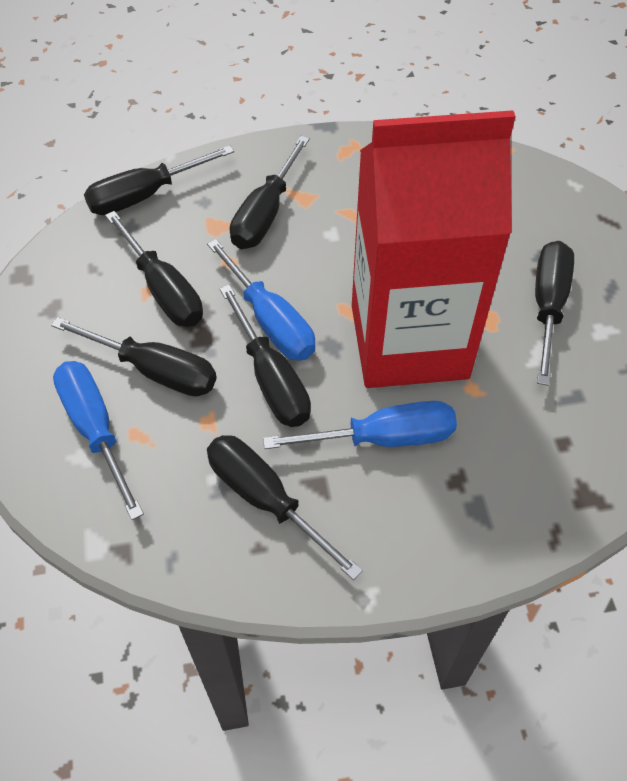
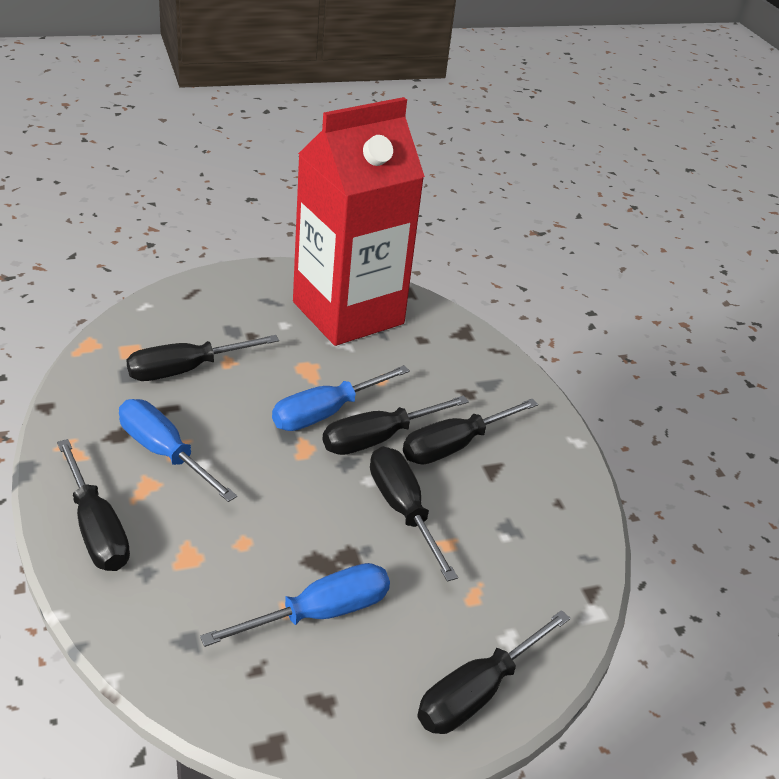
black screwdriver: [51,317,217,397] [84,145,234,215] [105,211,203,327] [207,435,363,580] [219,285,311,427] [230,136,310,249] [535,241,574,386] = 7 -> [57,439,130,571] [126,335,279,381] [323,395,469,455] [370,446,458,582] [403,399,538,464] [417,610,571,734] = 6

